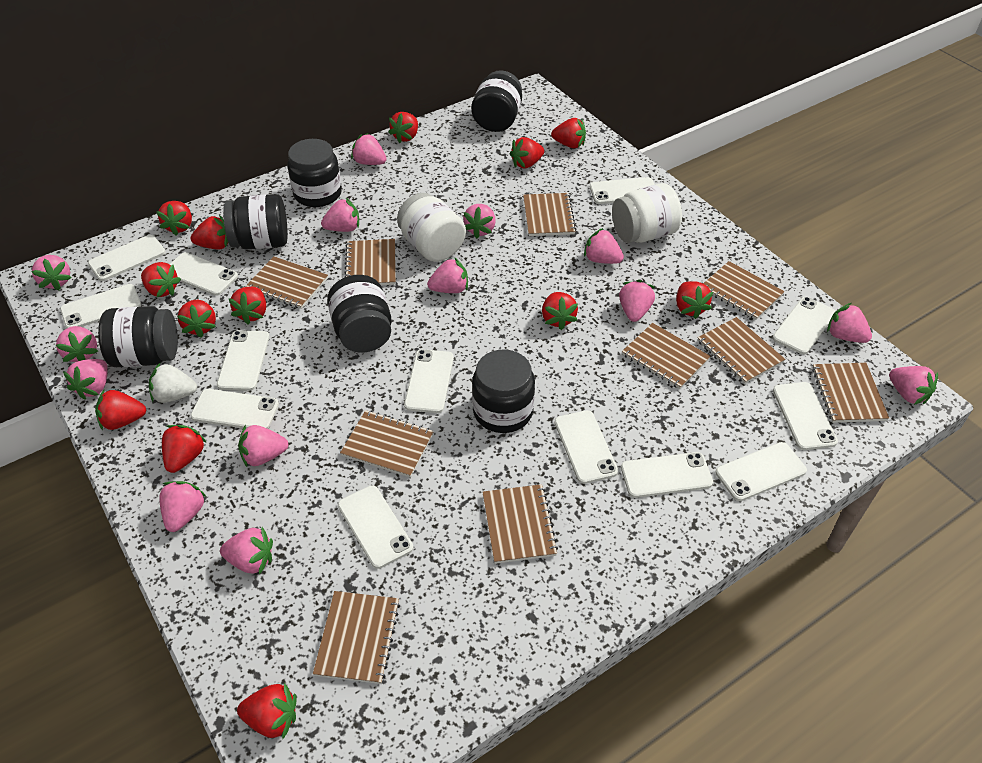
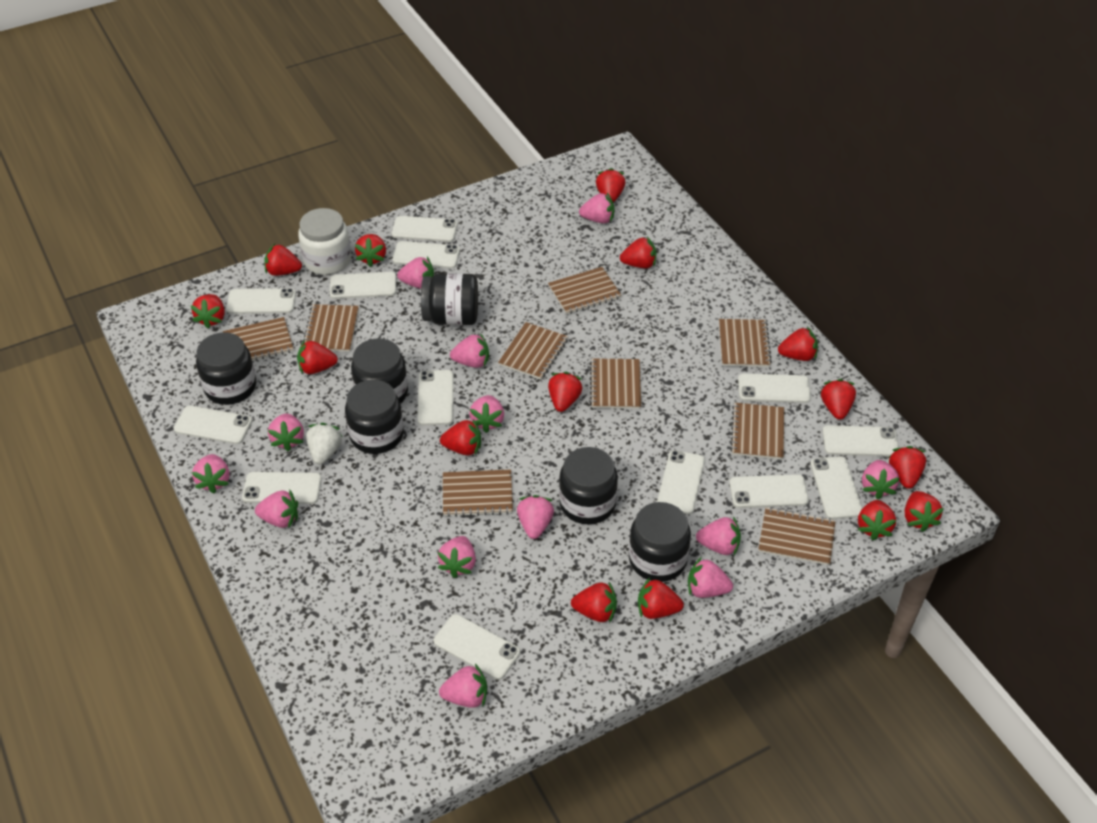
brown notebook: [245,256,328,309] [313,591,400,684] [340,410,434,478] [344,239,396,285] [482,484,558,564] [523,193,576,236] [622,323,711,389] [697,317,785,384] [703,261,785,320] [812,363,889,423] = 10 -> [223,317,294,361] [303,304,359,352] [443,469,513,517] [498,322,568,380] [548,267,622,314] [590,358,641,409] [719,319,772,367] [730,403,784,460] [758,507,836,566] = 9
pink strawberry: [31,255,72,290] [56,326,98,362] [63,359,108,400] [159,481,206,532] [220,527,273,575] [238,425,289,467] [321,198,359,232] [351,133,387,165] [427,257,468,293] [463,204,496,238] [584,228,624,264] [619,280,655,322] [827,303,872,343] [889,366,938,405] = 14 -> [192,454,229,493] [255,490,298,528] [268,413,304,452] [397,257,434,289] [438,536,476,578] [439,664,487,708] [450,333,489,368] [469,395,504,433] [517,495,554,539] [579,193,614,224] [688,557,733,598] [696,516,741,555] [862,460,900,500] = 13
red strawberry: [95,390,146,430] [141,262,181,297] [156,201,192,236] [162,425,207,473] [177,300,216,338] [191,215,228,249] [229,287,266,325] [237,683,297,739] [388,112,418,143] [510,137,544,168] [542,292,578,330] [551,118,586,148] [676,281,713,319] = 13 -> [191,294,225,329] [264,244,302,276] [297,340,338,374] [355,234,386,267] [440,419,481,456] [548,372,582,412] [571,582,617,623] [596,168,625,202] [620,237,656,268] [638,578,684,619] [778,327,818,361] [821,379,856,420] [858,500,896,540] [889,446,926,489] [905,491,944,532] = 15
white jar: [397,193,466,262] [612,183,682,243] = 2 -> [298,208,351,275] = 1

